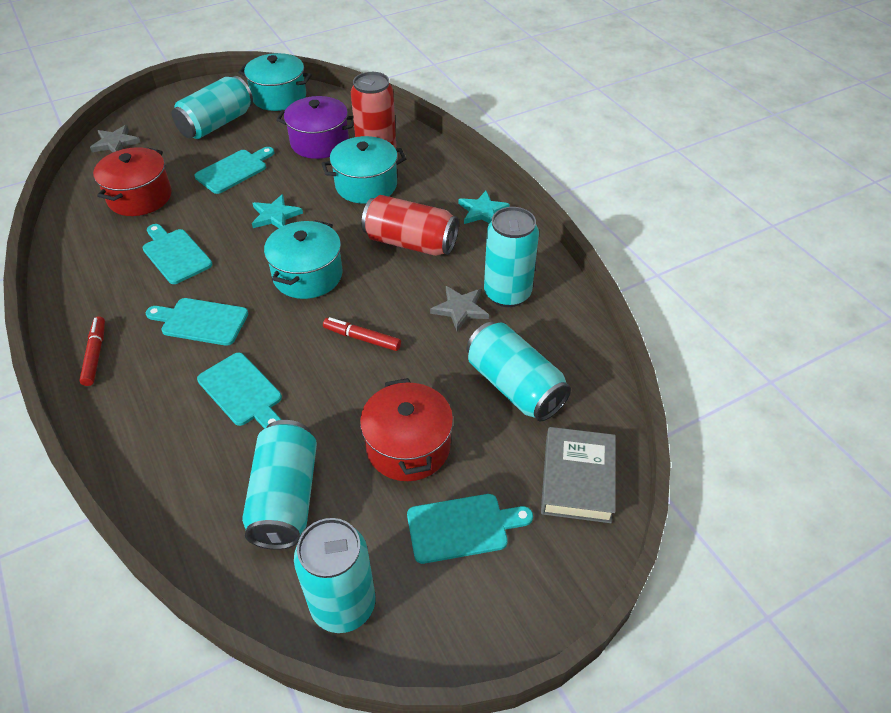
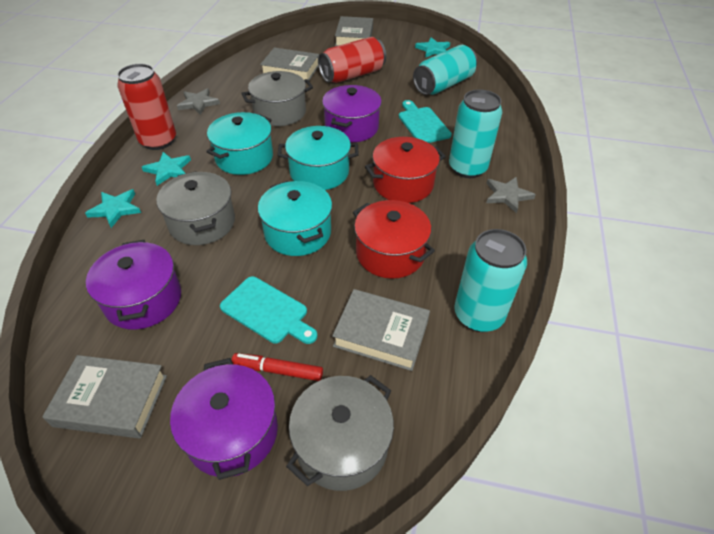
grey book: [541,427,616,523] = 1 -> [42,355,167,438] [260,47,319,80] [332,289,430,371] [335,16,373,46] = 4
grey pot: none = 0 -> [156,171,235,245] [241,71,313,126] [286,375,394,491] = 3
purple pot: [276,96,354,159] = 1 -> [86,240,181,330] [170,358,278,480] [322,85,382,142] = 3
red marker: [79,316,105,386] [323,317,401,351] = 2 -> [232,353,323,381] = 1
turquoise can: [172,76,253,139] [242,420,317,550] [294,518,375,633] [466,322,571,421] [484,207,539,307] = 5 -> [413,45,477,95] [449,89,502,178] [454,229,527,332] = 3
turquoise cutting board: [143,224,212,284] [146,298,248,346] [195,147,274,194] [197,353,282,429] [407,494,533,564] = 5 -> [220,276,317,344] [399,100,452,143] = 2
turquoise star: [252,194,303,228] [458,191,510,224] = 2 -> [85,189,141,228] [142,152,191,186] [415,37,450,58] = 3

